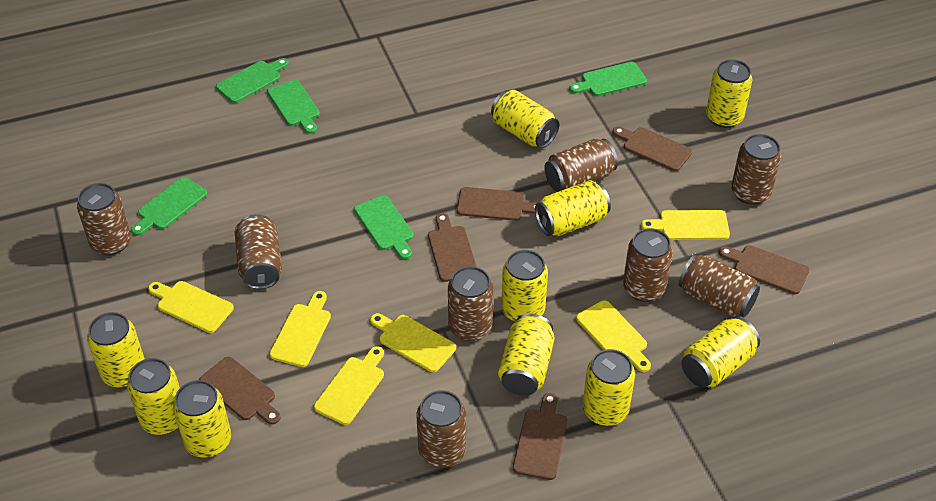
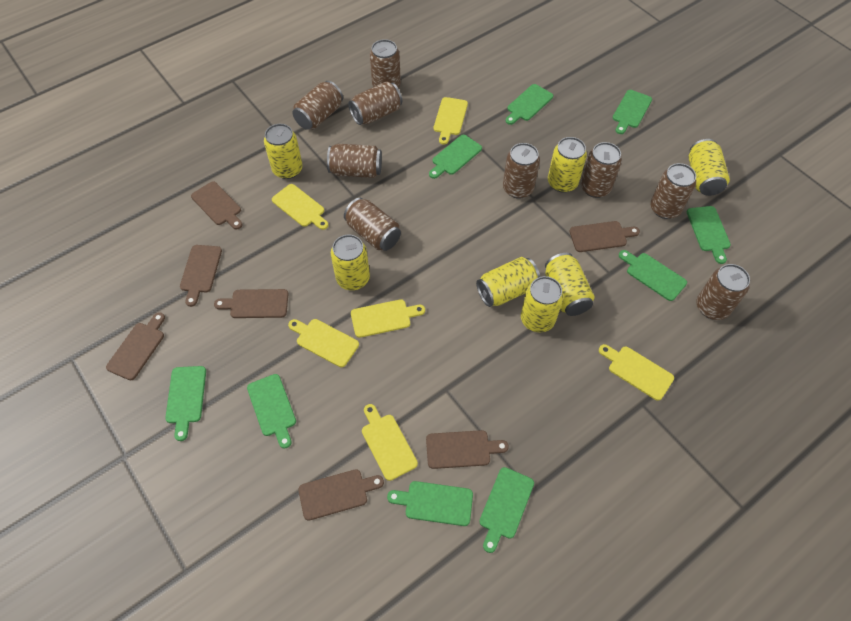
brown can: [77,183,131,255] [235,214,282,289] [417,390,466,468] [448,266,493,341] [544,139,618,192] [623,228,673,302] [679,254,760,318] [731,134,781,205] = 8 -> [293,81,343,130] [327,144,382,178] [344,198,401,251] [348,81,402,125] [370,39,401,87] [503,143,540,199] [581,142,622,198] [650,163,696,219] [697,264,750,320] = 9
brown cutting board: [199,357,281,425] [428,213,477,282] [457,187,538,221] [513,393,567,480] [612,127,692,171] [719,245,809,294] = 6 -> [106,312,165,380] [180,245,222,307] [191,181,242,230] [214,289,289,318] [298,469,384,521] [426,430,509,469] [570,221,640,252] = 7
green cutting board: [131,177,207,236] [216,58,289,103] [267,79,320,134] [354,195,414,259] [569,62,647,96] = 5 -> [165,366,206,441] [247,374,296,449] [387,481,473,526] [429,135,482,179] [479,467,534,553] [506,84,553,125] [613,90,652,134] [619,250,687,301] [687,206,731,264] = 9
yellow can: [87,312,145,388] [127,358,180,435] [173,380,231,457] [491,90,559,148] [498,313,555,396] [502,250,548,322] [535,180,611,236] [583,349,635,426] [681,317,760,388] [706,59,752,128] = 10 -> [264,124,303,179] [331,235,370,290] [476,257,540,307] [521,276,564,332] [545,253,594,316] [548,137,587,193] [688,139,730,196] = 7

